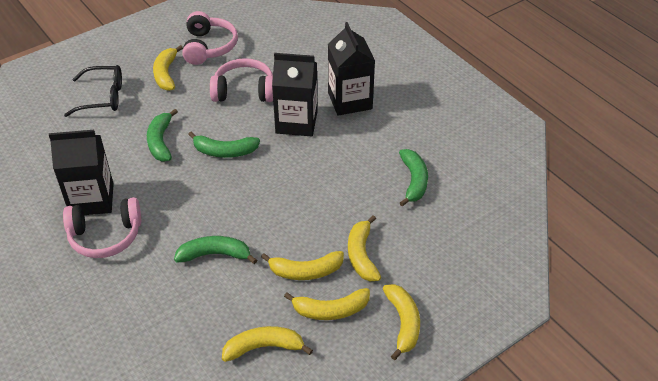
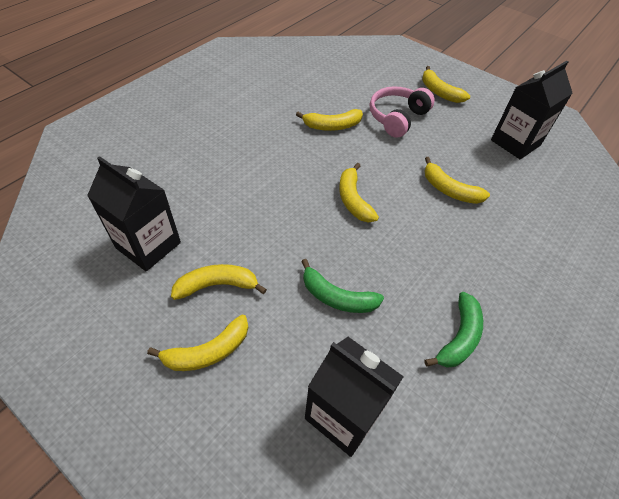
black glasses: [64,65,122,117] = 1 -> none = 0
green banana: [147,109,178,161] [174,236,257,264] [188,132,260,158] [399,149,428,207] = 4 -> [301,259,384,313] [425,292,483,368] = 2
pink headphones: [63,197,141,258] [182,11,238,65] [210,58,273,102] = 3 -> [370,86,435,138] = 1

